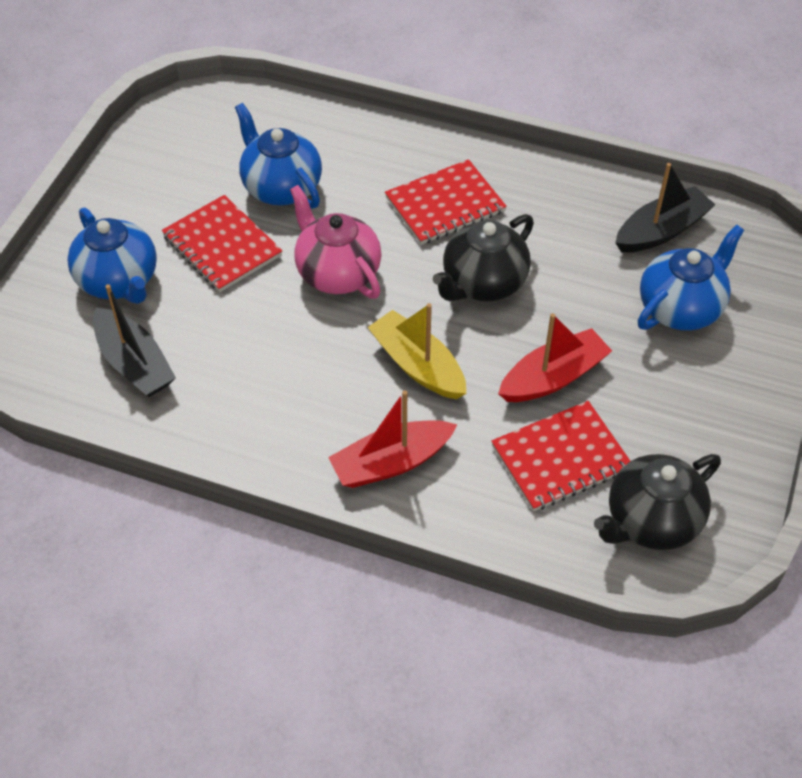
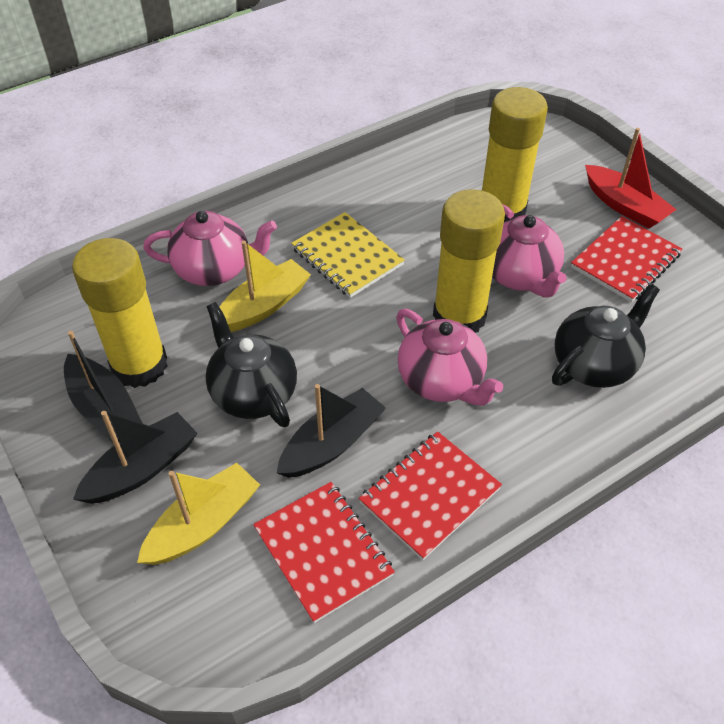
black boat: [93,284,176,397] [615,163,715,253] = 2 -> [64,331,143,443] [73,411,198,504] [277,384,386,478] = 3
blue teapot: [67,207,157,304] [235,103,322,209] [638,225,744,331] = 3 -> none = 0
pink teapot: [290,185,381,299] = 1 -> [143,211,277,286] [396,309,503,406] [492,204,567,298] = 3
red boat: [328,390,457,488] [498,313,612,402] = 2 -> [585,128,677,228] = 1
yellow boat: [368,303,466,399] = 1 -> [137,463,260,565] [219,241,311,332] = 2
yellow glue stick: none = 0 -> [72,238,168,388] [433,189,505,333] [482,87,548,222] = 3
yellow notebook: none = 0 -> [291,212,405,298] = 1

